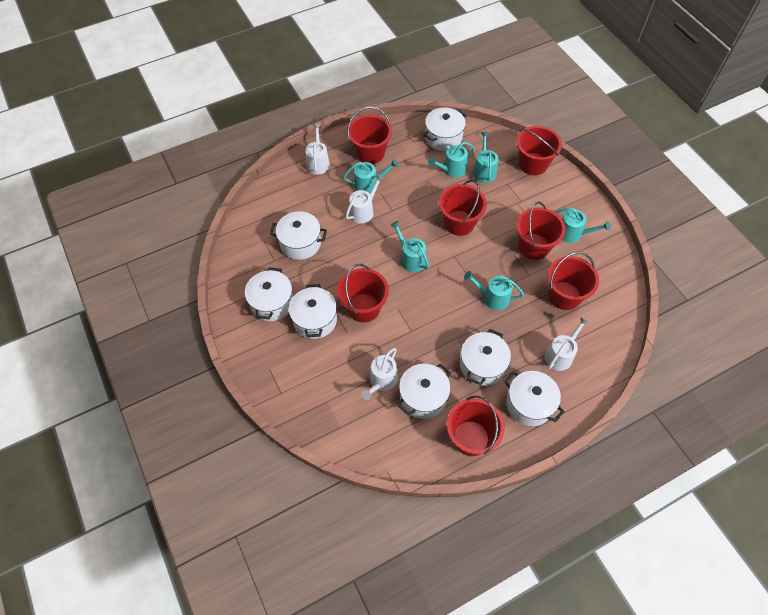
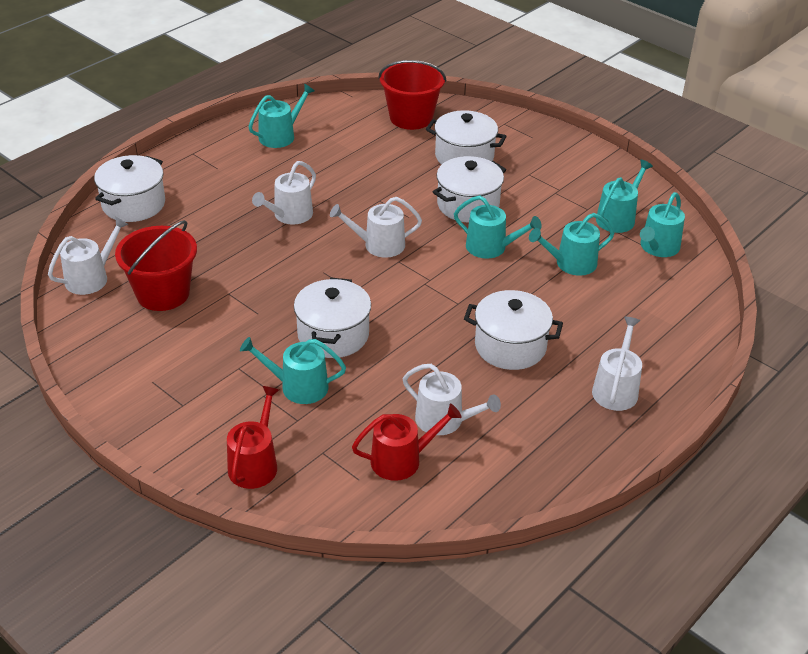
red bucket: [337,264,389,323] [347,107,392,164] [439,180,487,236] [447,396,505,456] [516,201,566,260] [517,126,562,175] [547,252,599,310] = 7 -> [115,220,197,311] [378,60,446,130] = 2
red watering can: none = 0 -> [227,386,279,489] [352,403,462,481] = 2
white pot: [245,267,293,321] [270,211,327,260] [289,284,337,339] [397,363,451,419] [423,107,467,151] [460,329,511,386] [504,371,565,426] = 7 -> [94,155,165,222] [294,278,371,358] [426,110,507,165] [433,156,506,223] [464,290,563,370] = 5
white watering can: [305,124,330,175] [346,174,384,224] [361,348,398,400] [545,317,589,371] = 4 -> [48,216,129,295] [252,161,316,225] [330,197,422,258] [403,364,501,435] [592,317,642,411] = 5

